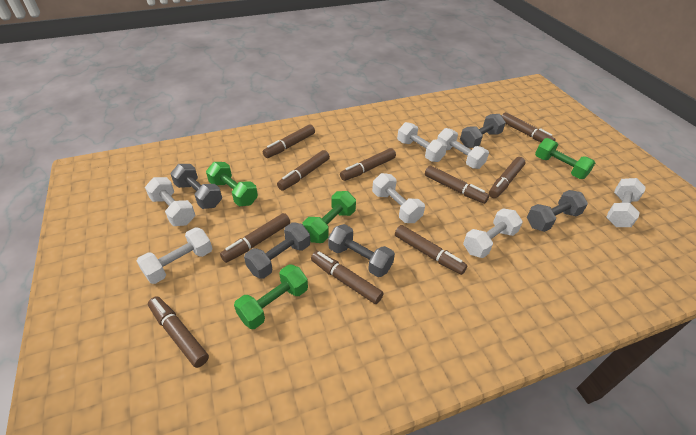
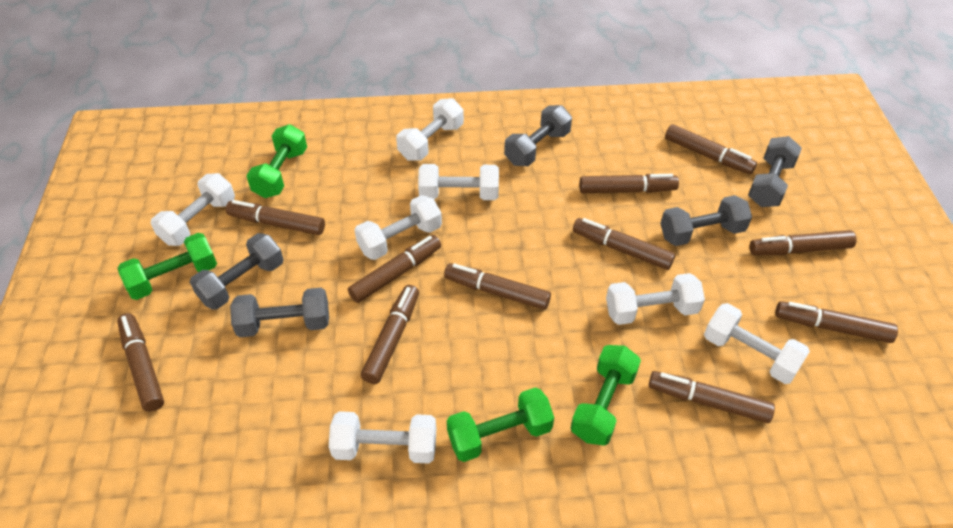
brown marker: [148,296,209,368] [220,213,290,263] [263,124,315,158] [277,150,330,191] [311,251,384,304] [340,148,396,181] [395,225,468,275] [425,166,489,204] [489,157,525,198] [502,112,556,142] = 10 -> [117,313,164,412] [226,200,325,235] [348,235,441,303] [361,285,419,384] [444,263,551,310] [573,218,675,270] [579,174,679,193] [649,371,775,423] [665,124,757,174] [750,230,857,255] [775,301,898,343] = 11

